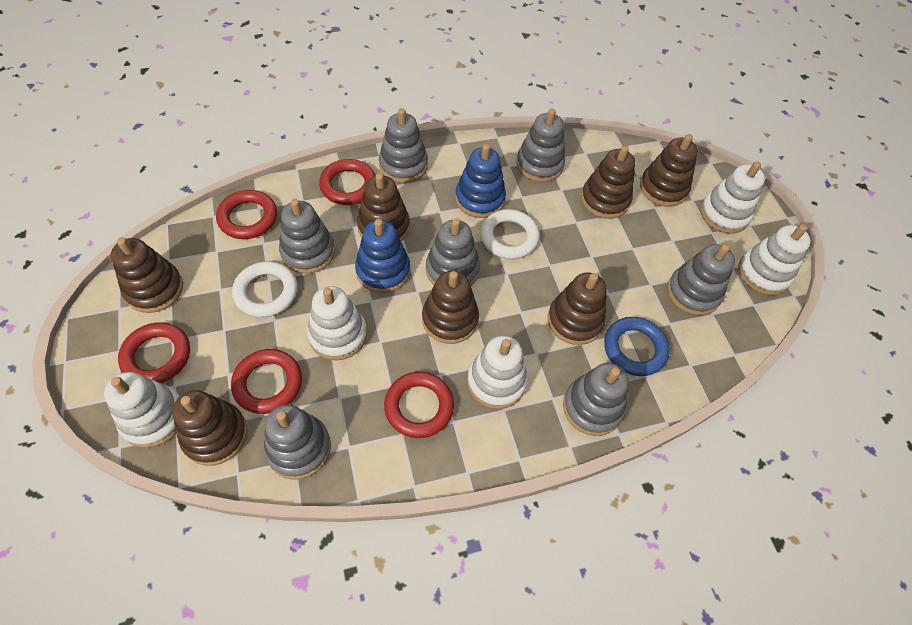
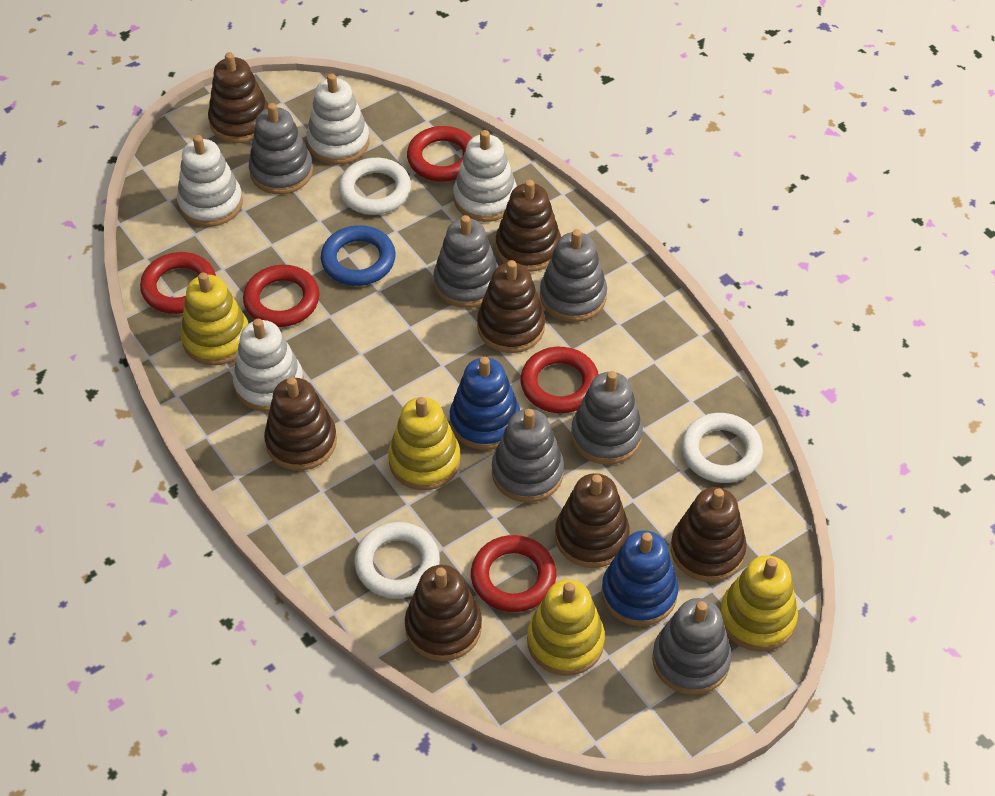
grey stacking toy: [264,404,331,480] [279,199,335,274] [379,108,428,183] [426,218,480,286] [516,109,566,182] [563,363,629,436] [667,244,735,315] = 7 -> [249,103,313,194] [433,215,498,308] [492,409,564,502] [540,229,607,322] [571,371,643,465] [652,598,732,695] = 6
white ring: [232,261,298,317] [481,209,540,259] = 2 -> [339,158,411,215] [354,522,440,598] [681,413,763,483] = 3
white stacking toy: [104,372,180,448] [307,286,367,360] [467,336,528,409] [700,161,765,234] [738,224,811,295] = 5 -> [177,135,243,227] [233,319,304,412] [306,73,370,165] [453,130,517,222] = 4
yellow stacking toy: none = 0 -> [181,272,249,366] [388,397,460,490] [527,579,605,676] [720,555,798,652] = 4

